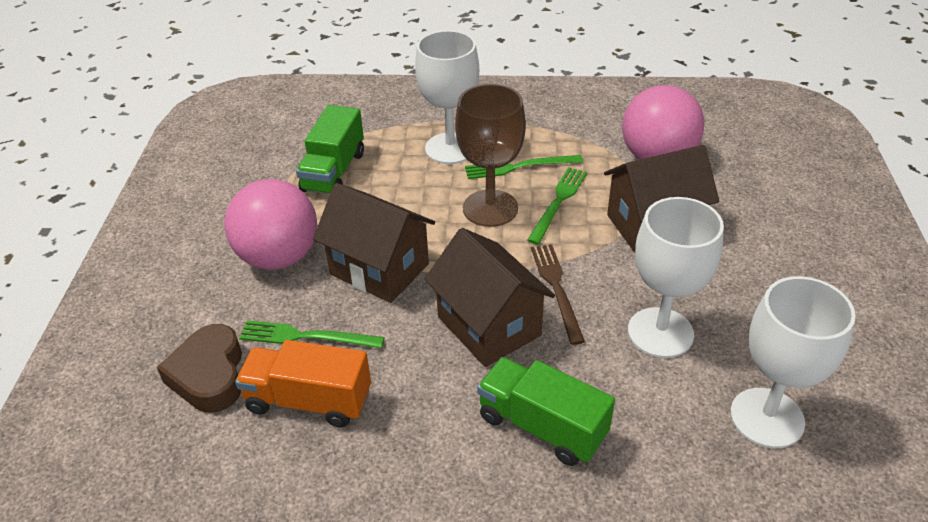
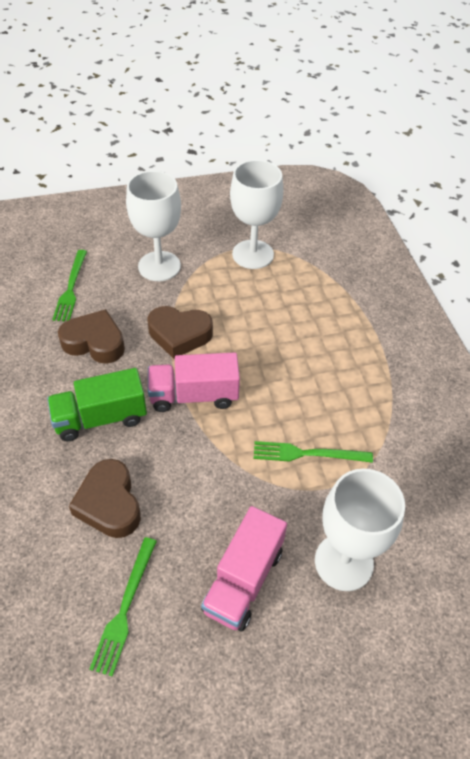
brown fork: [531,244,585,345] = 1 -> none = 0
brown goblet: [455,84,526,227] = 1 -> none = 0
brown heart: [157,324,242,413] = 1 -> [58,309,125,364] [69,459,141,538] [148,306,213,359] = 3
brown house: [313,183,435,303] [425,228,555,367] [604,145,719,253] = 3 -> none = 0
green truck: [296,105,364,194] [477,357,615,466] = 2 -> [47,368,147,441] = 1
orange truck: [235,340,371,428] = 1 -> none = 0
pink ball: [225,179,317,270] [622,85,704,160] = 2 -> none = 0
pink truck: none = 0 -> [148,352,240,412] [201,506,287,632] = 2

